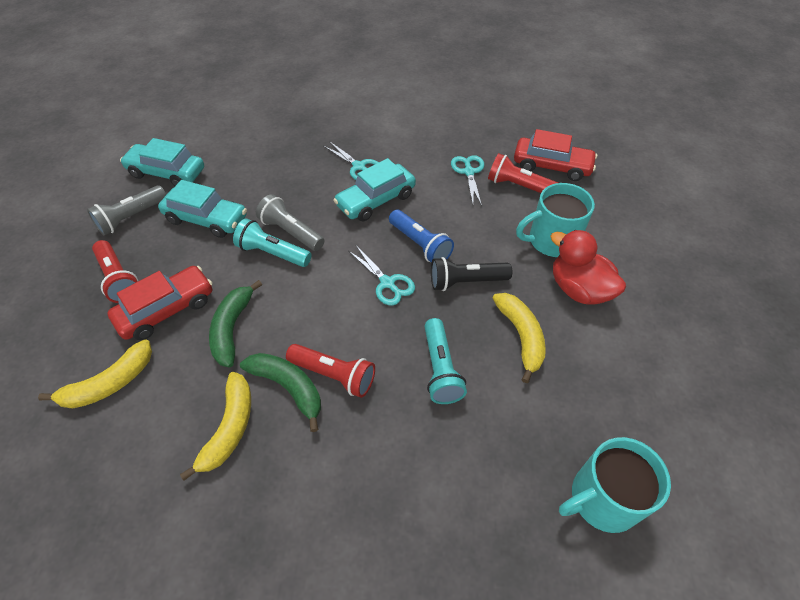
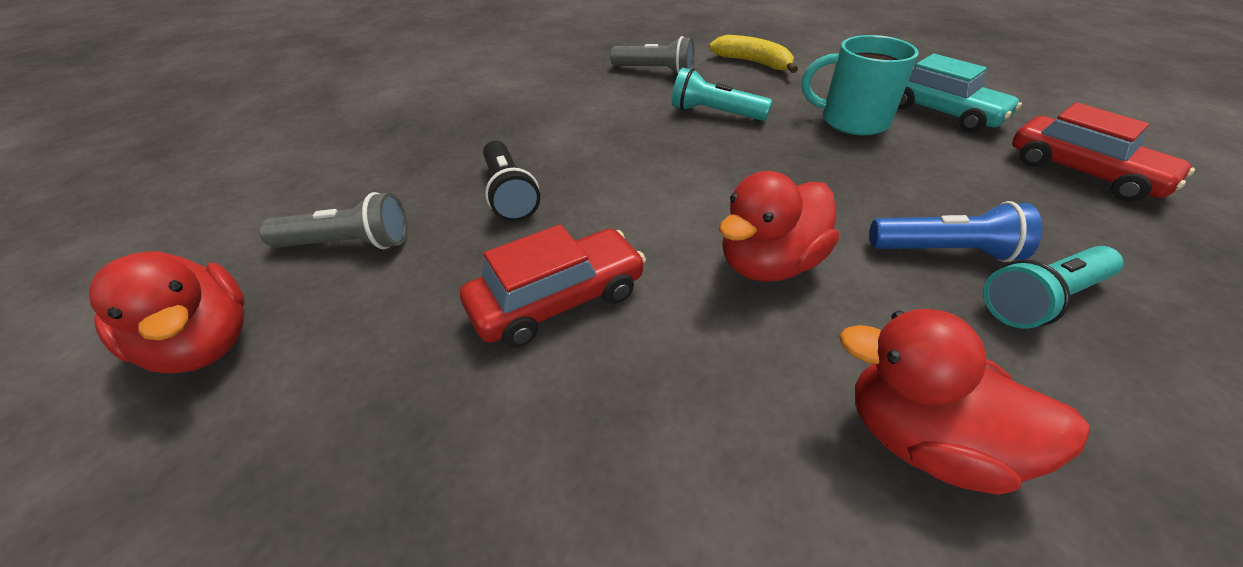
green banana: [209,280,262,367] [240,353,321,432] = 2 -> none = 0
red duck: [550,230,626,304] = 1 -> [89,251,244,374] [719,171,839,282] [839,309,1089,495] = 3
red flashlight: [92,240,138,303] [286,344,375,398] [488,153,558,193] = 3 -> none = 0
turquoise car: [120,138,204,186] [158,180,247,238] [333,158,416,221] = 3 -> [898,54,1022,132] = 1
turquoise mug: [516,183,595,257] [559,437,671,533] = 2 -> [802,35,919,135] = 1
turquoise scissors: [324,141,379,180] [349,246,415,306] [451,155,484,206] = 3 -> none = 0
yellow banana: [38,340,152,409] [180,372,251,481] [493,293,546,383] = 3 -> [709,35,798,73] = 1

